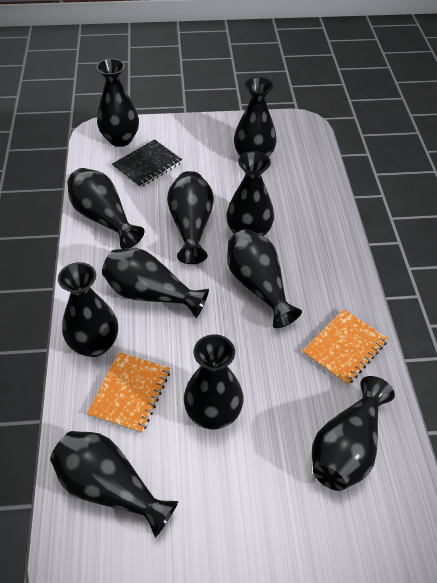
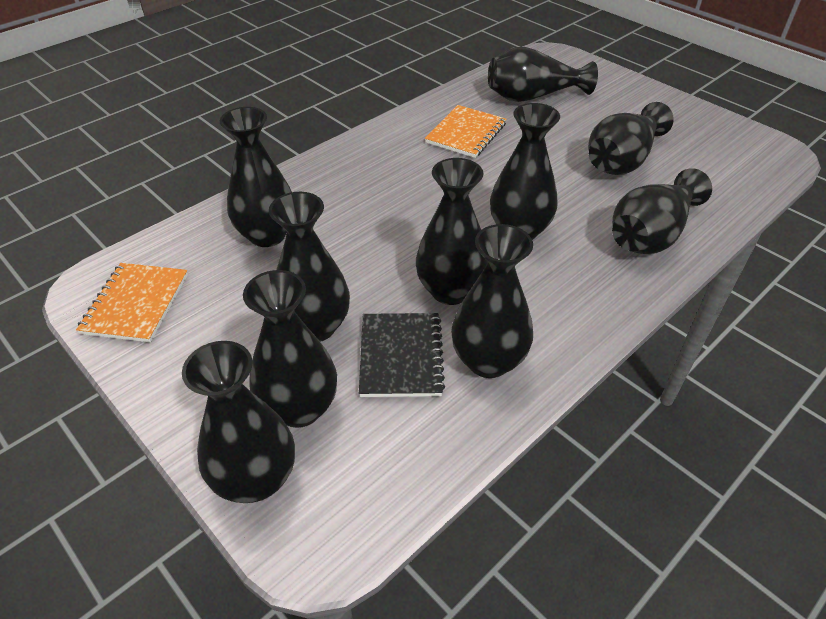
black vase: [50,431,178,538] [58,262,118,357] [67,168,144,249] [96,58,139,147] [102,248,209,318] [167,171,214,264] [184,334,244,429] [226,151,274,236] [227,229,302,328] [234,77,277,157] [312,376,395,491] = 11 -> [182,341,295,503] [220,107,292,247] [243,270,337,428] [269,192,350,342] [416,158,487,305] [451,224,533,378] [488,47,598,102] [490,103,560,240] [588,102,674,175] [612,168,712,254] = 10

